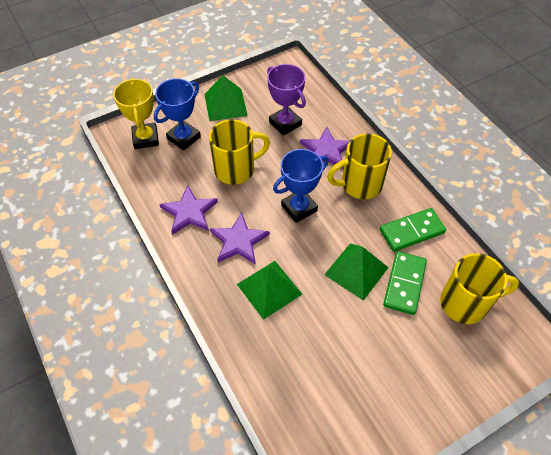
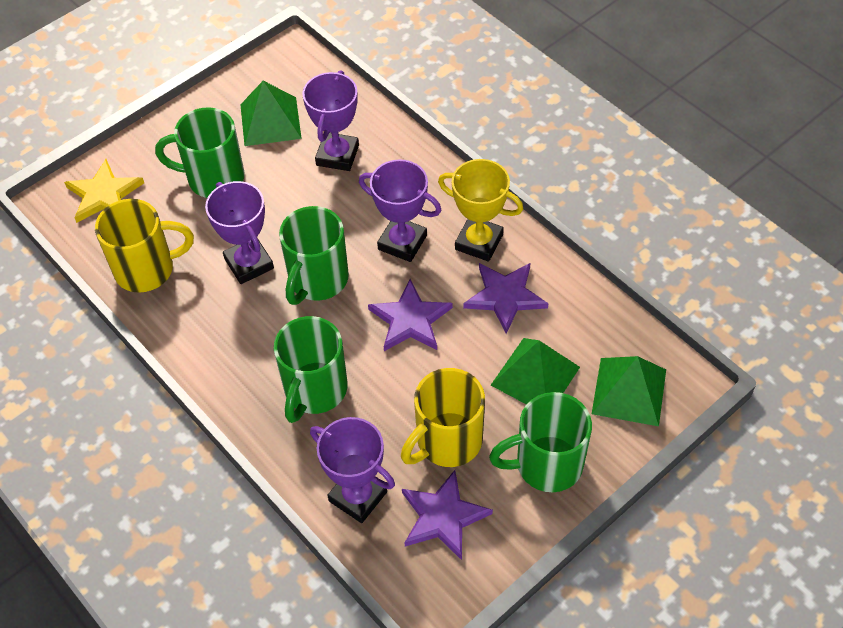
blue trophy: [154,78,201,151] [273,149,329,223] = 2 -> none = 0
green domino: [380,208,446,252] [383,251,427,315] = 2 -> none = 0
green mug: none = 0 -> [155,107,244,198] [274,316,348,423] [279,206,349,305] [489,392,592,492] = 4
purple trophy: [267,64,306,136] = 1 -> [205,181,274,284] [302,70,359,171] [310,417,395,523] [359,159,442,262] = 4
yellow mug: [209,119,270,185] [327,133,392,199] [440,253,519,324] = 3 -> [95,199,194,293] [401,368,485,467] = 2
yellow star: none = 0 -> [64,159,144,223] = 1

